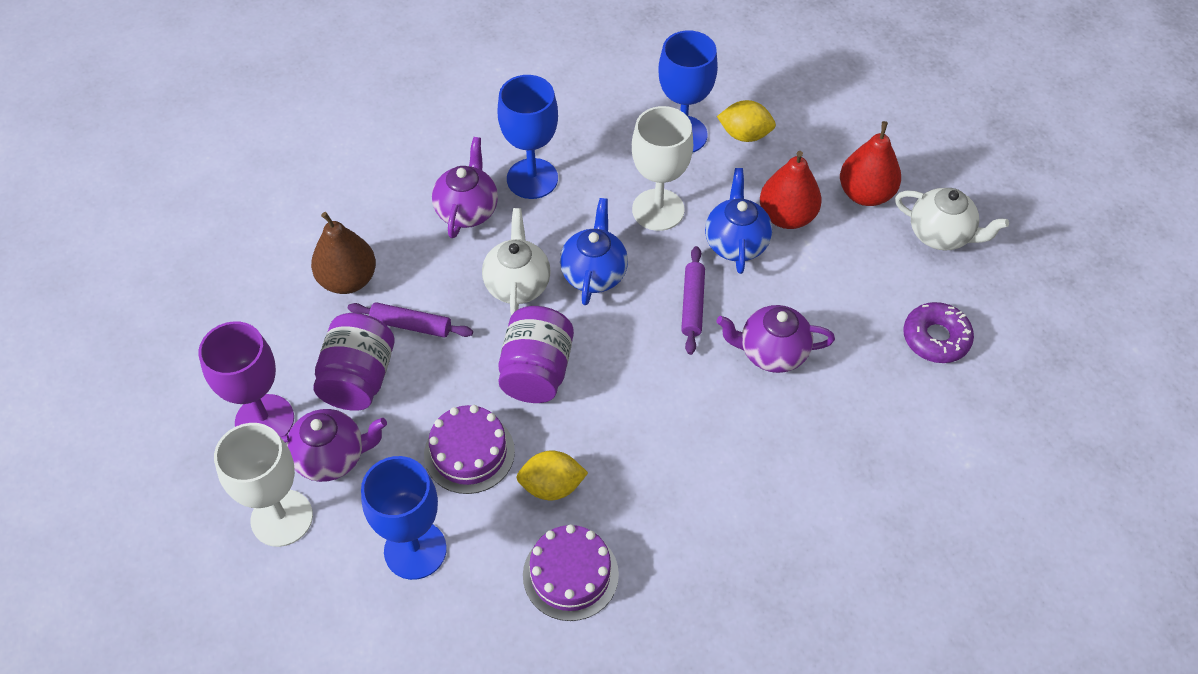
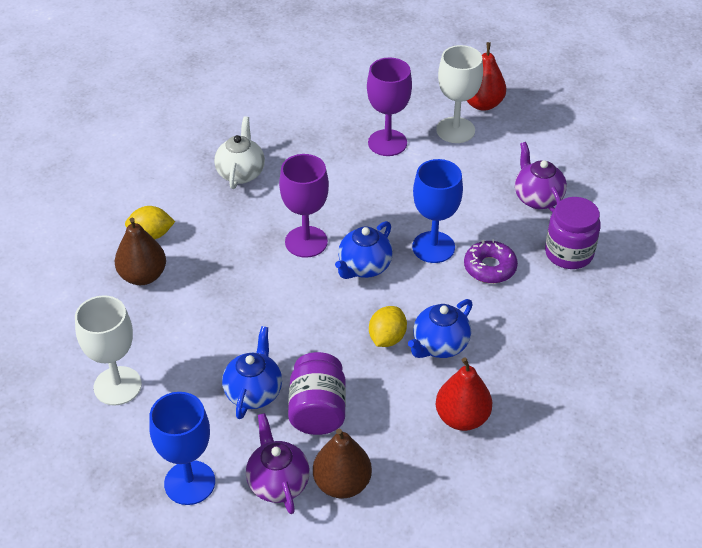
blue goblet: [361,456,447,580] [498,75,558,199] [659,31,718,152] = 3 -> [149,392,215,505] [412,159,463,263] = 2
blue teapot: [560,198,628,305] [705,168,772,274] = 2 -> [222,326,282,419] [335,221,393,279] [408,299,473,358] = 3
brown pear: [311,212,376,294] = 1 -> [115,218,166,285] [313,429,372,499] = 2
purple cake: [424,405,515,494] [523,524,619,621] = 2 -> none = 0
purple goblet: [198,321,294,436] = 1 -> [279,154,329,258] [367,57,412,156] = 2
purple rolling pin: [348,302,473,338] [681,246,705,355] = 2 -> none = 0
purple teapot: [280,409,387,482] [432,137,498,238] [716,305,835,373] = 3 -> [246,413,310,514] [515,142,567,212] = 2
white teapot: [482,208,551,316] [895,188,1009,250] = 2 -> [214,116,265,189] = 1

